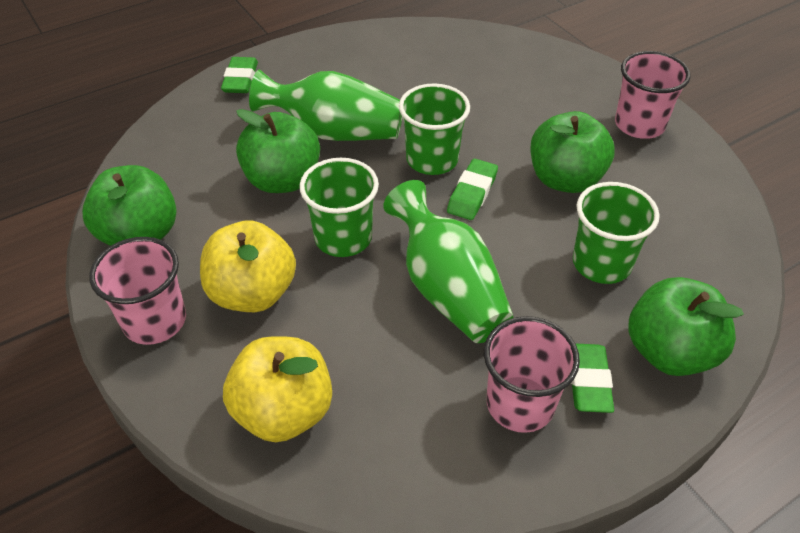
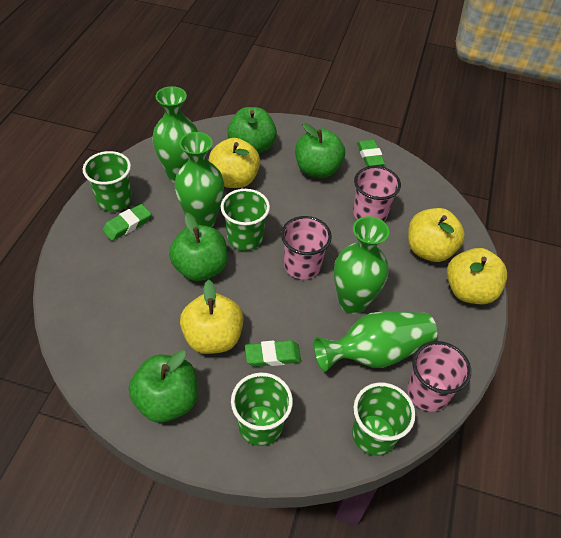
green cup: [299,158,379,257] [399,83,470,175] [573,182,660,284] = 3 -> [83,151,132,211] [221,189,270,251] [231,373,293,446] [352,383,415,456] = 4
green vase: [249,70,403,141] [383,180,513,343] = 2 -> [153,86,198,183] [174,132,224,227] [314,311,437,372] [334,216,389,314] = 4
yellow apple: [200,220,296,312] [223,336,332,442] = 2 -> [180,280,244,354] [208,138,260,188] [408,208,465,262] [447,248,507,304] = 4

